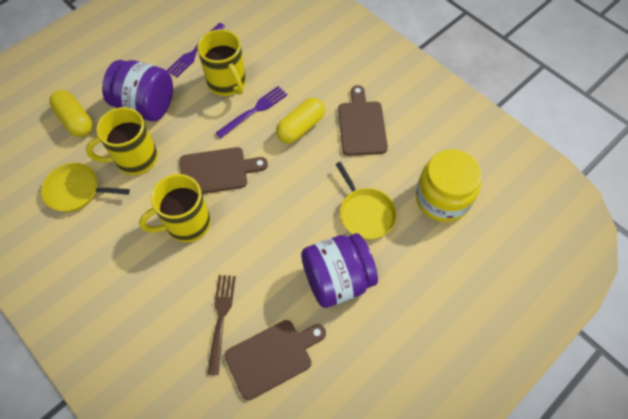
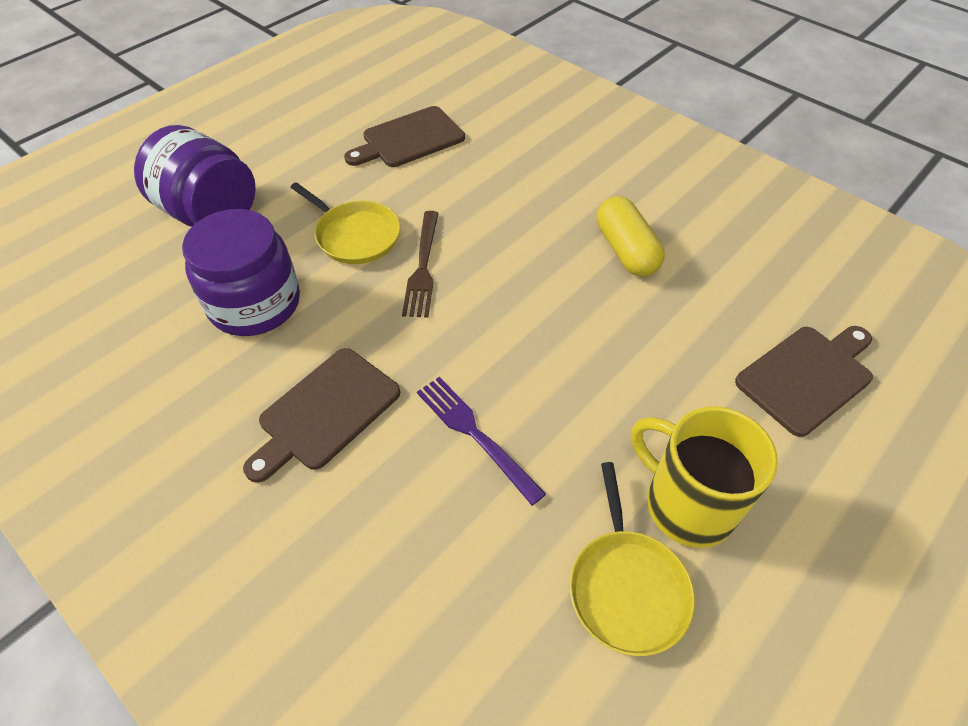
purple fork: [167,23,225,78] [216,86,288,138] = 2 -> [417,377,546,506] = 1
yellow capsule: [49,90,93,137] [276,98,325,144] = 2 -> [597,196,665,276] = 1
yellow jar: [416,149,482,222] = 1 -> none = 0
yellow mug: [86,107,158,175] [139,174,211,242] [197,29,246,96] = 3 -> [631,406,778,548] = 1

